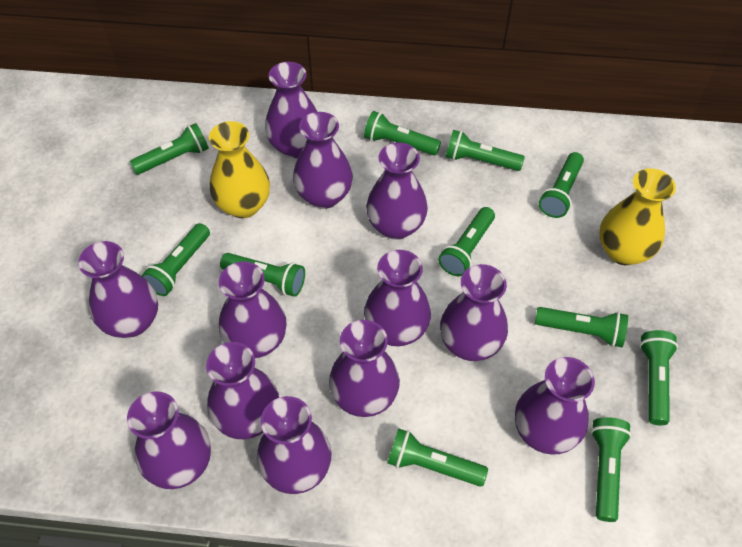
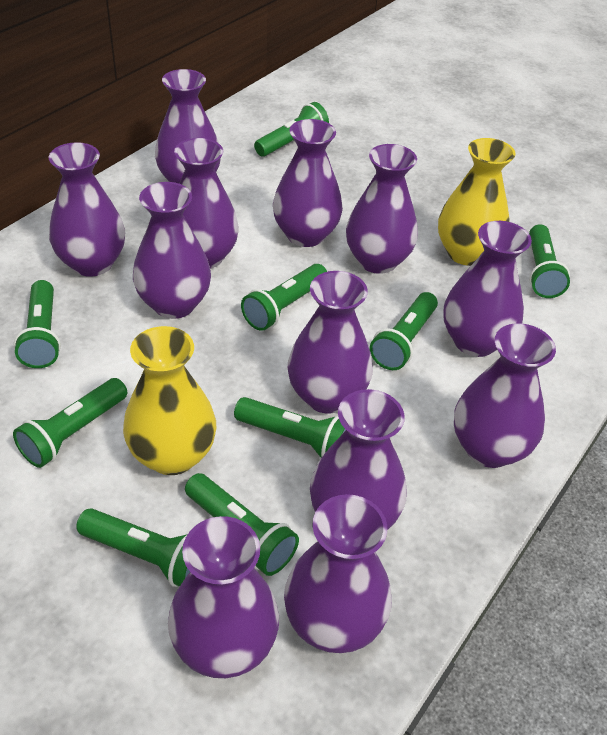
green flashlight: [130,123,209,175] [142,223,210,296] [220,253,305,297] [364,111,441,155] [387,428,488,487] [438,207,495,276] [446,130,525,171] [535,307,628,347] [539,152,584,218] [591,417,631,522] [639,330,678,425] = 11 -> [13,378,127,468] [14,280,61,368] [76,508,190,587] [185,473,299,576] [234,397,346,458] [241,264,327,331] [254,102,329,157] [370,292,438,370] [529,224,570,298] = 9

